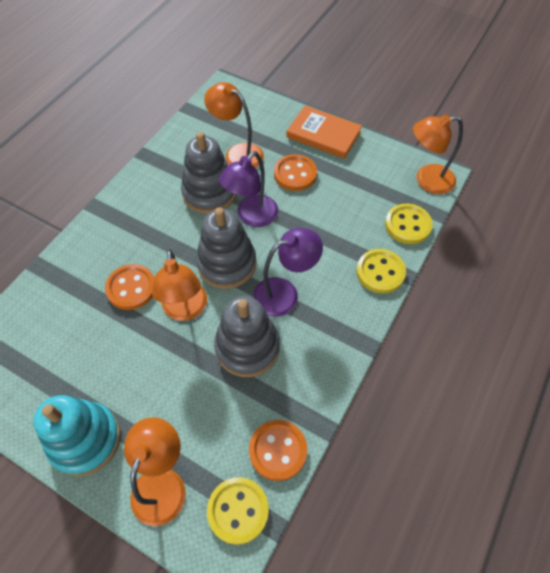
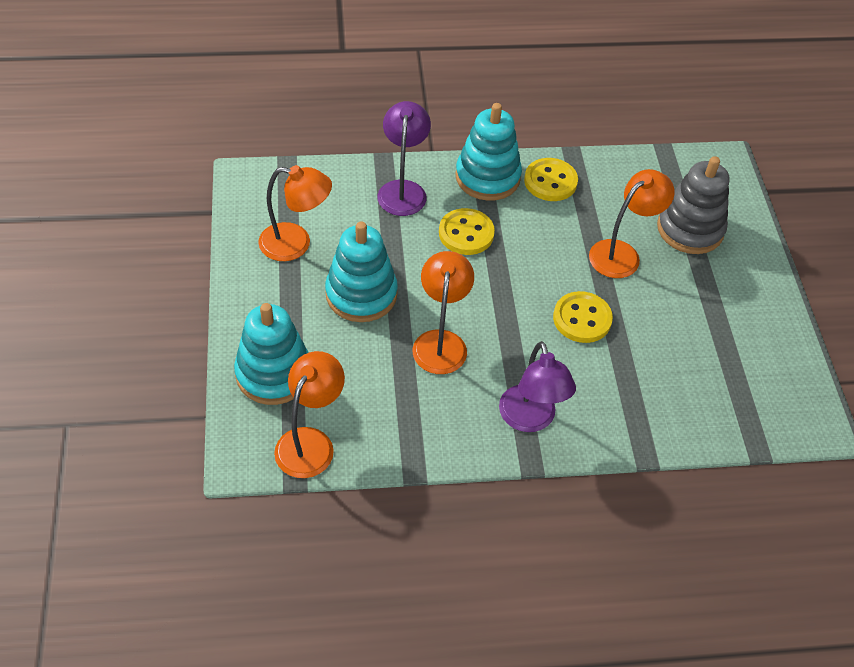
grey stacking toy: [181,132,236,214] [196,207,256,289] [214,296,280,377] = 3 -> [657,156,730,254] = 1
orange book: [286,105,362,159] = 1 -> none = 0
orange button: [105,264,154,310] [249,420,307,481] [274,154,317,191] = 3 -> none = 0
turquoise stacking toy: [34,395,120,477] = 1 -> [234,303,309,405] [325,222,398,322] [455,103,522,201] = 3

